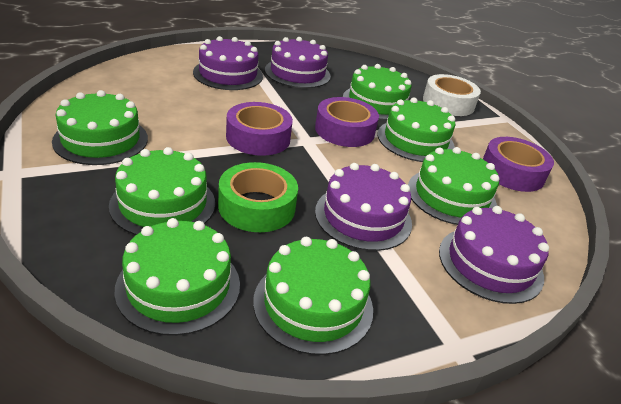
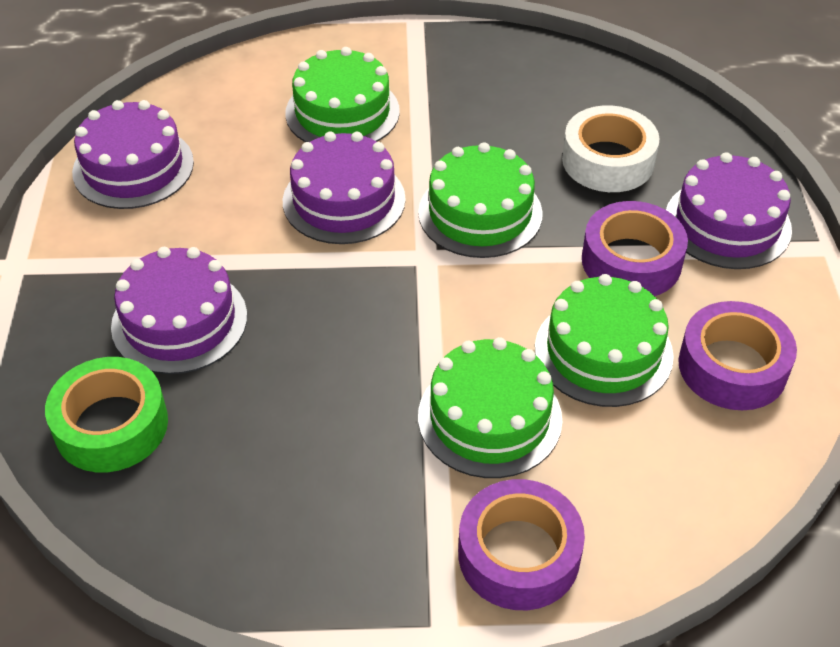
green cake: [52,90,148,165] [109,147,215,235] [115,218,240,336] [253,237,373,355] [343,64,412,120] [377,97,455,162] [408,147,499,225] = 7 -> [285,47,400,142] [418,142,543,258] [418,337,562,478] [535,274,674,407] = 4

